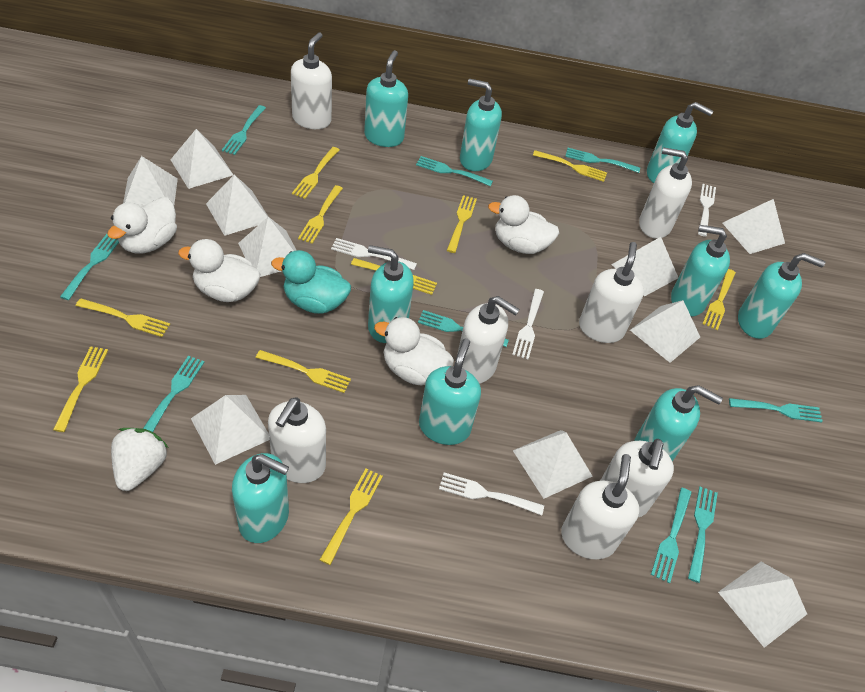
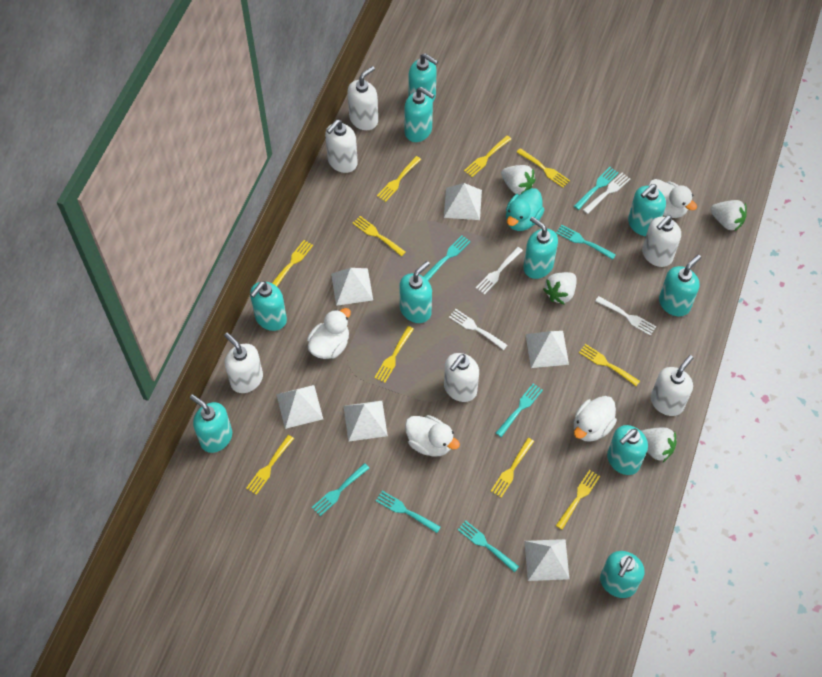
turquoise fork: [60,234,119,300] [143,356,204,432] [222,105,266,155] [416,156,493,187] [418,310,509,347] [565,148,640,173] [651,488,692,583] [688,487,718,583] [729,398,823,422] = 9 -> [312,463,369,516] [376,491,441,533] [423,235,471,280] [458,520,519,572] [496,383,543,437] [556,225,616,260] [574,167,619,210] = 7
turquoise soap dispenser: [232,453,289,543] [364,50,408,147] [368,245,414,343] [419,338,481,445] [460,78,502,171] [634,385,723,461] [647,102,713,183] [671,225,730,317] [738,253,825,339] = 9 -> [190,394,232,453] [250,281,287,331] [399,261,432,323] [404,87,434,142] [409,53,438,101] [523,217,558,279] [600,551,645,598] [607,425,648,475] [628,184,666,236] [659,255,701,316] = 10
white pyramid: [123,156,178,206] [171,129,233,189] [191,395,270,465] [206,175,268,236] [238,217,297,277] [513,430,593,499] [611,237,678,297] [630,300,700,363] [718,562,807,648] [722,199,785,254] = 10 -> [276,385,323,429] [331,268,373,306] [344,401,388,442] [444,183,482,220] [524,539,569,581] [525,331,569,368] = 6
white soap dispenser: [268,397,326,483] [291,32,332,129] [458,296,520,384] [561,454,639,560] [579,242,644,343] [600,439,674,517] [639,147,692,239] = 7 -> [224,333,263,393] [325,120,358,173] [348,66,378,130] [444,353,479,402] [642,215,681,267] [651,355,693,416] = 6
white strawberry: [111,428,169,491] = 1 -> [501,165,536,195] [543,272,577,305] [641,428,677,462] [710,200,747,232] = 4

